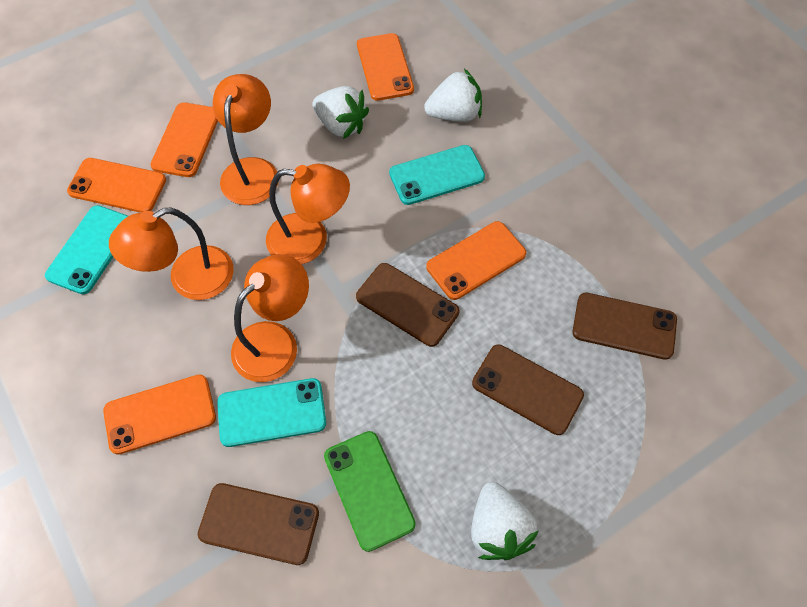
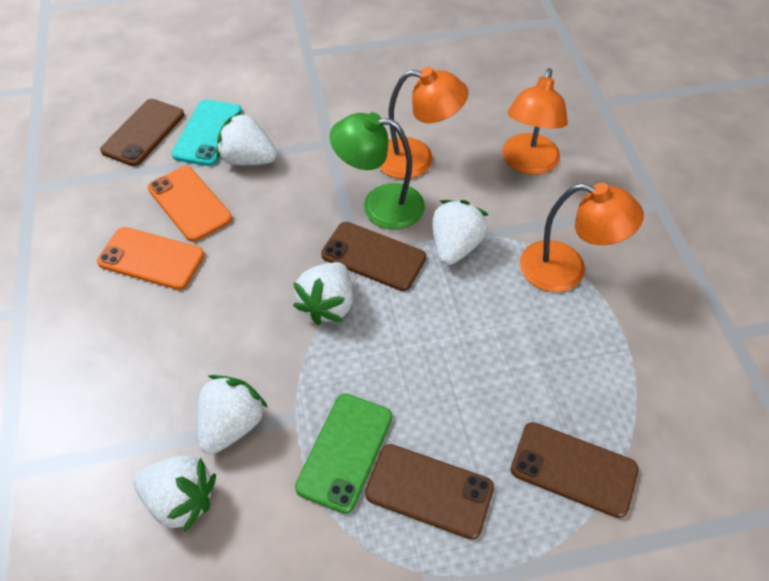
green lamp: none = 0 -> [330,112,425,229] = 1
orange lamp: [109,208,234,300] [213,74,278,205] [231,254,309,382] [266,164,350,264] = 4 -> [379,67,468,179] [502,68,568,175] [520,183,644,292] = 3
orange phone: [67,158,166,213] [103,374,216,455] [150,102,218,177] [357,33,414,101] [426,221,526,300] = 5 -> [97,227,205,290] [148,166,232,242] = 2
turquoise phone: [45,205,128,294] [217,378,326,447] [389,145,485,205] = 3 -> [171,99,242,166] = 1
white strawberry: [312,86,369,139] [424,69,482,122] [471,482,539,560] = 3 -> [134,456,216,533] [197,375,268,454] [216,112,277,165] [293,262,353,325] [432,200,488,265] = 5

